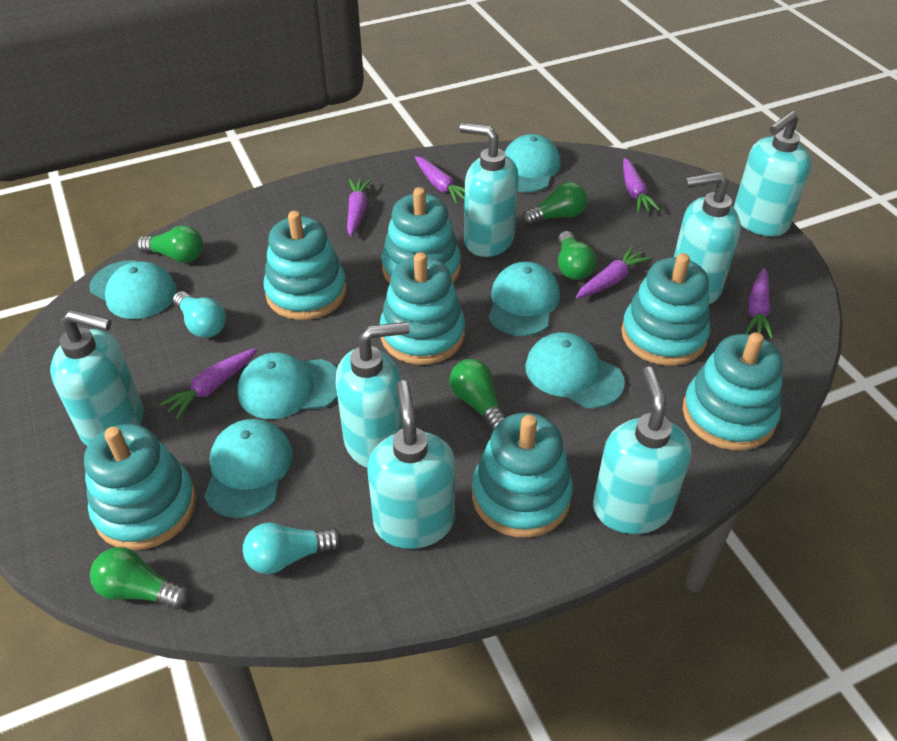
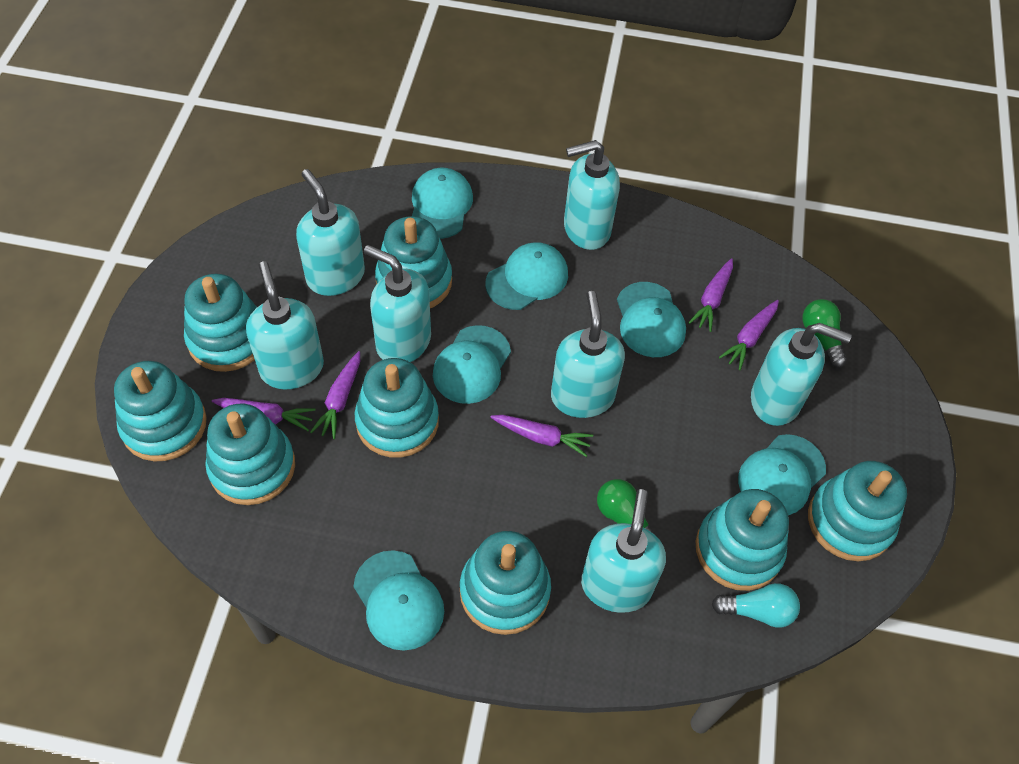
green light bulb: [90,547,189,609] [137,225,203,263] [449,359,506,431] [522,182,587,225] [558,231,596,280] = 5 -> [597,479,660,540] [802,299,847,368] = 2
purple carrot: [159,348,257,419] [347,179,371,237] [415,156,465,204] [576,247,651,298] [623,158,660,213] [745,268,773,339] = 6 -> [212,398,316,431] [310,351,360,439] [490,415,593,457] [688,258,733,332] [719,300,779,370] = 5
turquoise light bulb: [173,291,226,338] [243,522,342,574] = 2 -> [712,583,800,628] = 1
turquoise stacking toy: [84,424,196,550] [263,211,347,320] [380,252,465,365] [381,187,461,284] [472,413,573,538] [621,253,711,366] [683,332,783,450] = 7 -> [114,361,207,461] [184,274,257,372] [205,404,295,505] [355,358,439,458] [375,216,452,308] [460,531,551,635] [696,489,789,591] [808,461,907,561] = 8

